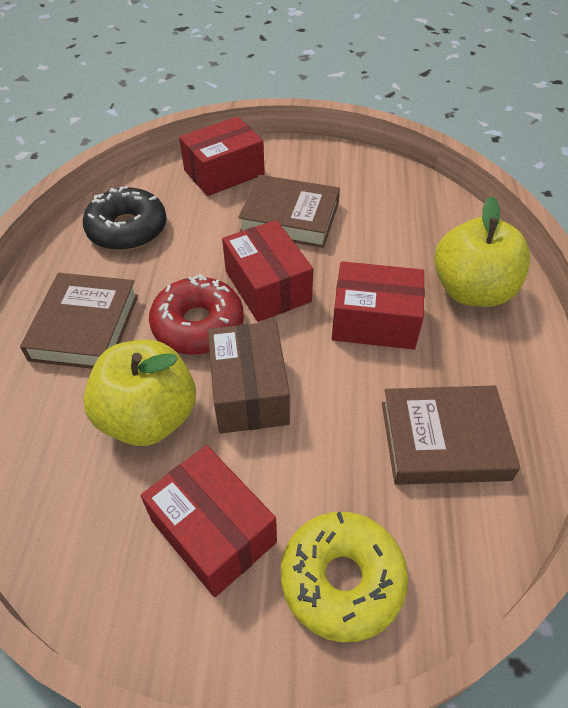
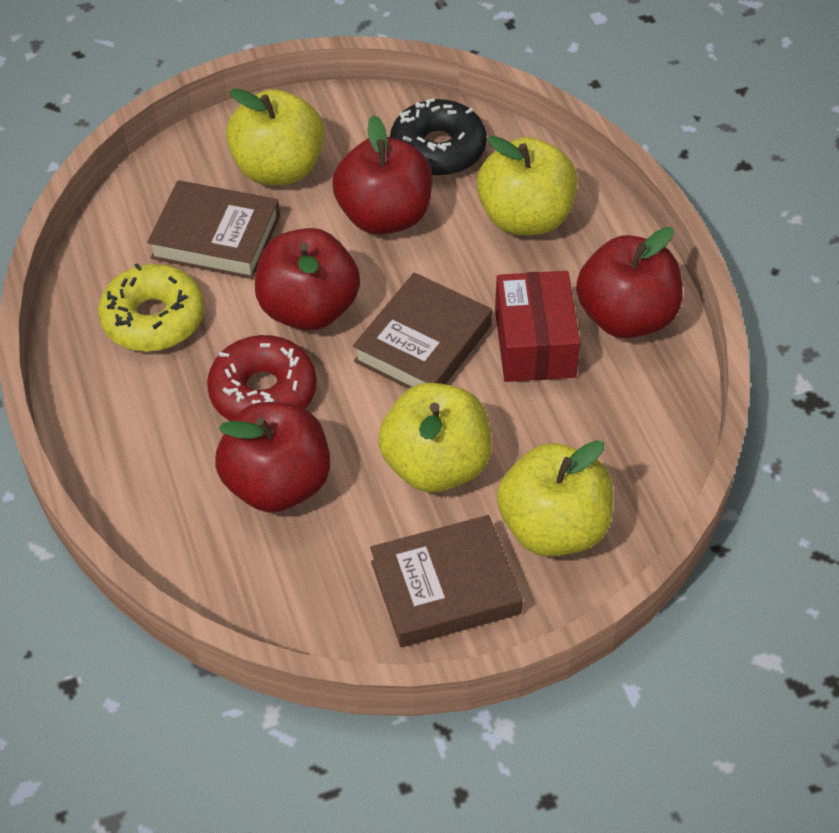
brown box: [208,321,290,433] = 1 -> none = 0
red apple: none = 0 -> [215,402,330,512] [255,228,360,331] [332,115,432,235] [576,227,683,338] = 4
red box: [141,445,277,597] [179,117,265,196] [222,220,313,322] [332,261,425,349] = 4 -> [495,271,580,382] = 1
yellow apple: [83,340,196,446] [434,196,530,307] = 2 -> [226,88,324,185] [378,383,492,493] [477,136,578,235] [497,440,613,556] = 4

